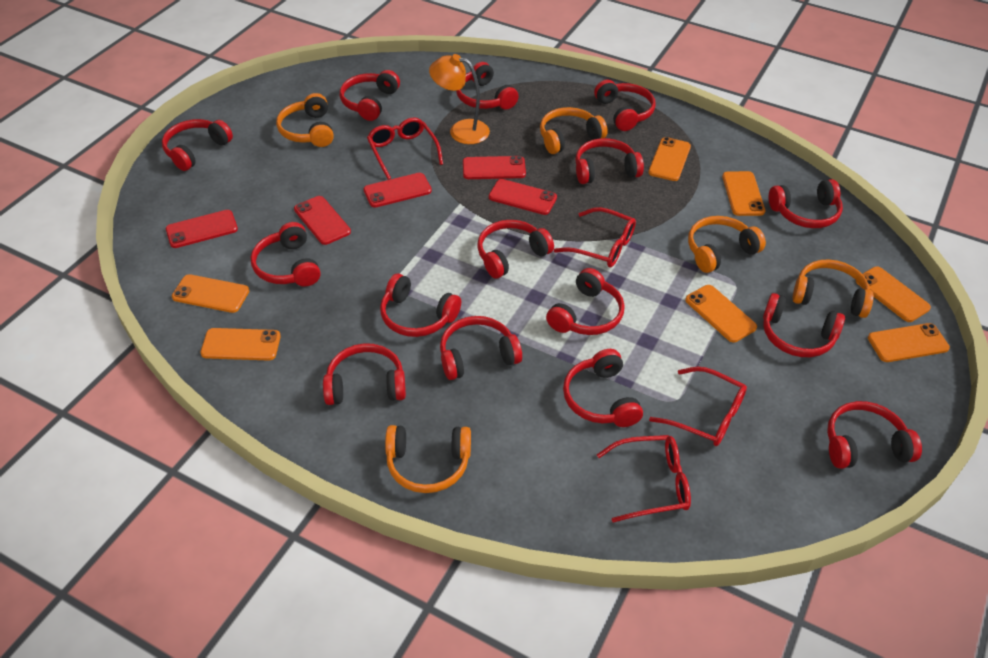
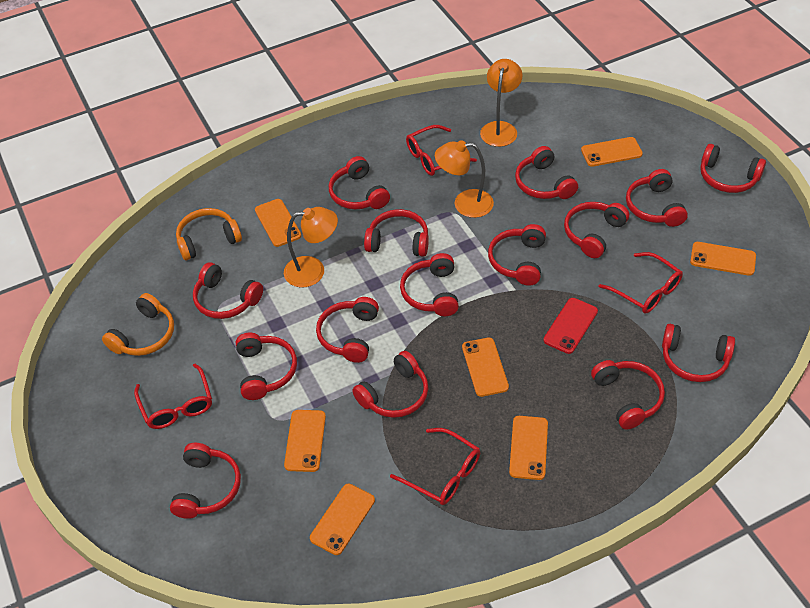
orange headphones: [276,93,334,147] [385,425,471,493] [540,107,608,154] [688,216,766,273] [792,259,874,318] = 5 -> [102,293,174,356] [176,208,242,260] = 2
orange lamp: [429,54,490,144] = 1 -> [284,207,338,287] [435,140,494,218] [480,59,522,147] = 3
red phone: [166,210,238,248] [294,196,351,245] [363,173,432,208] [463,156,526,179] [489,179,557,215] = 5 -> [543,298,598,354] = 1

